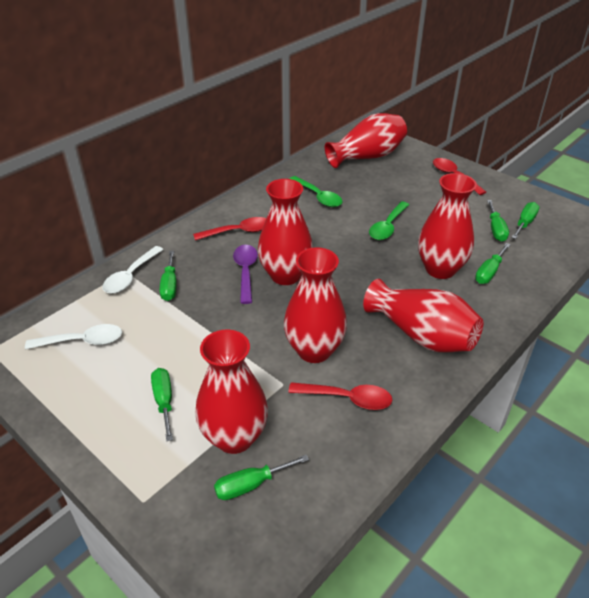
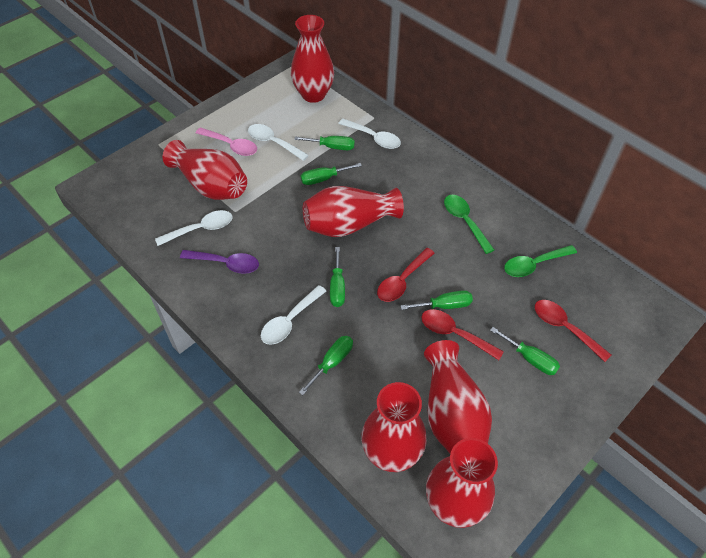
pink spoon: none = 0 -> [196,127,257,156] = 1
white spoon: [25,324,122,349] [102,246,164,294] = 2 -> [155,210,233,246] [248,124,309,161] [261,285,326,345] [338,119,401,149] = 4

